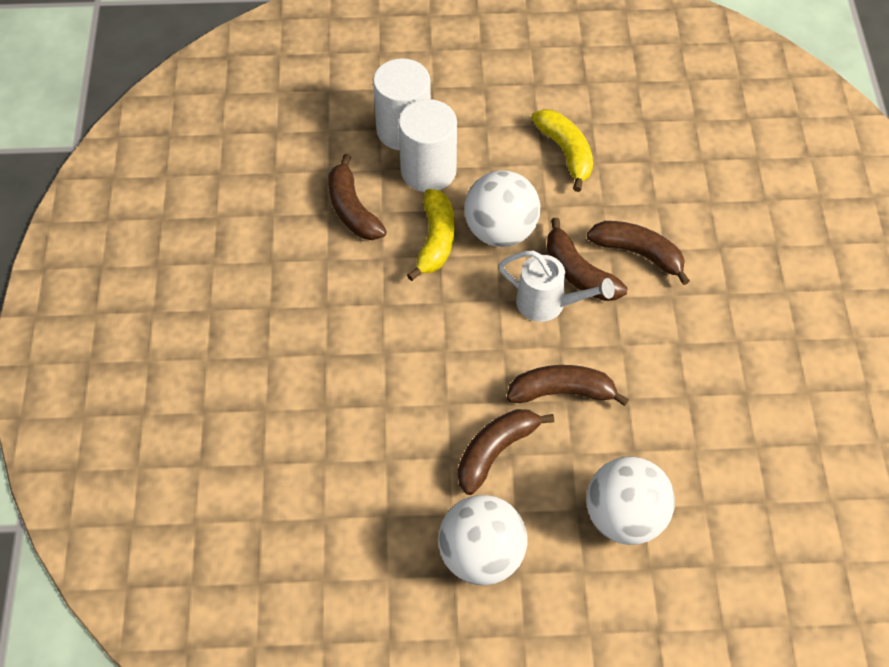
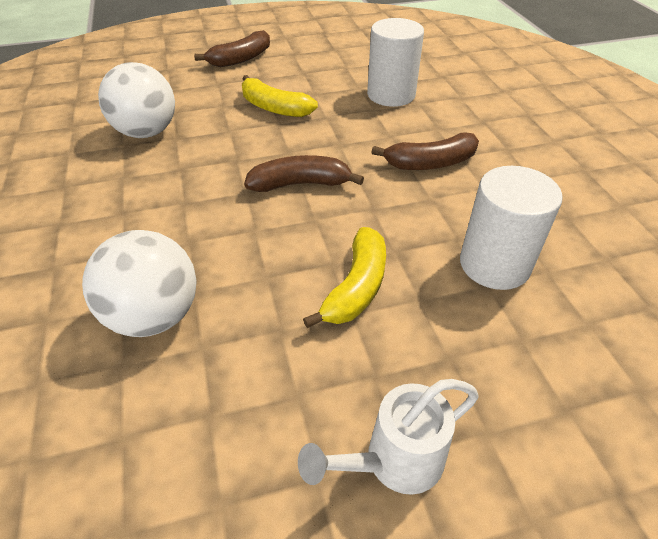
brown banana: [328,154,387,240] [458,409,554,495] [507,365,629,406] [547,218,627,301] [587,221,690,285] = 5 -> [194,30,270,67] [244,155,364,192] [371,132,479,170] = 3
white ball: [438,495,527,585] [464,171,540,247] [586,456,675,545] = 3 -> [82,230,197,337] [98,62,175,138] = 2

